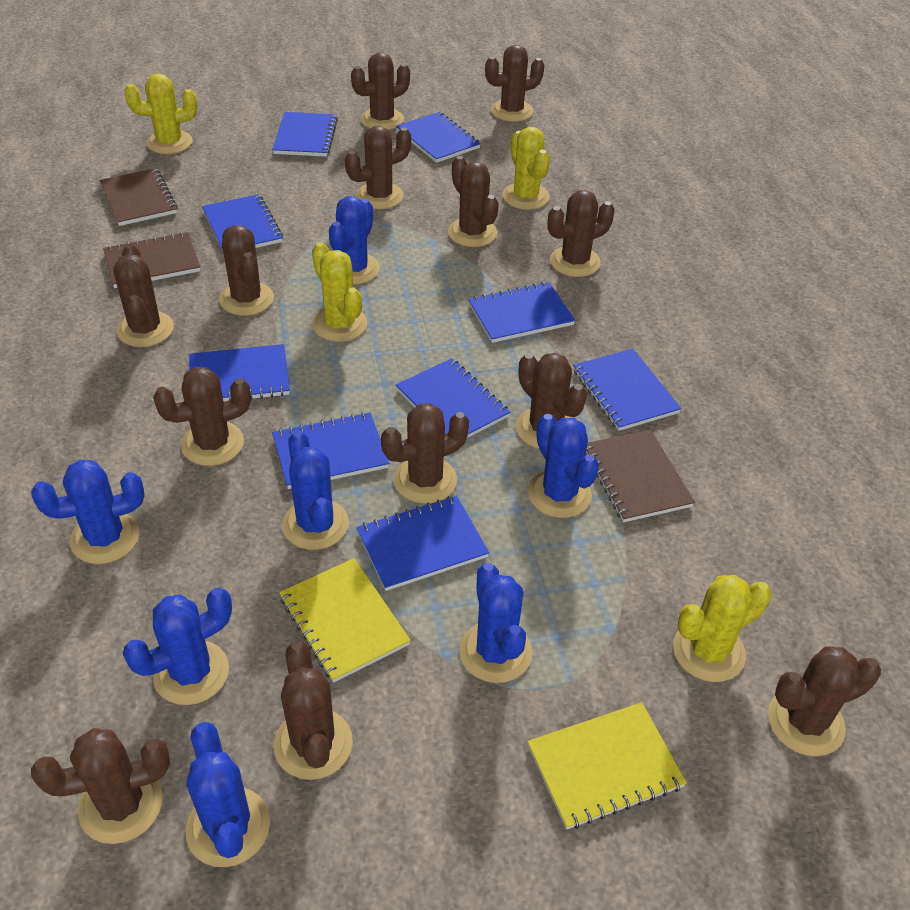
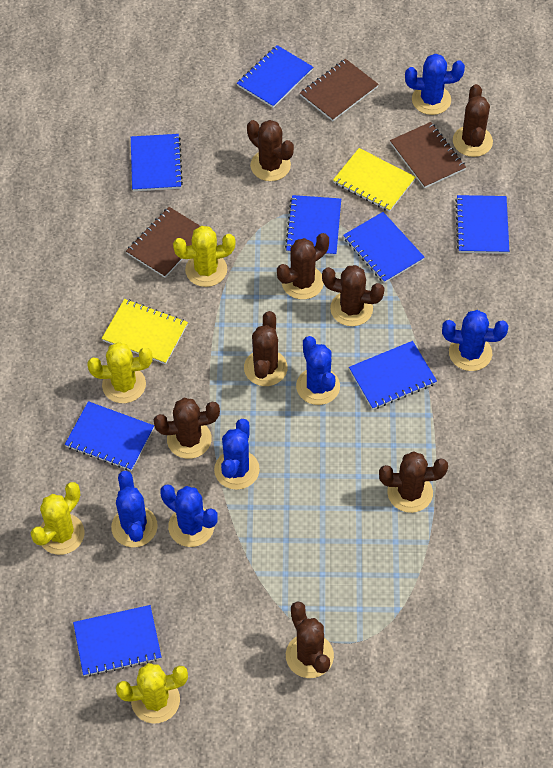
blue cactus: [31,460,145,564] [123,588,232,705] [186,722,270,867] [282,431,349,550] [329,196,380,285] [459,563,532,683] [528,414,599,518] = 7 -> [111,471,158,547] [160,484,218,547] [214,419,260,490] [296,336,340,405] [405,54,465,115] [442,310,508,371] = 6
blue notebook: [189,344,290,402] [202,194,283,251] [272,112,338,157] [272,412,389,489] [356,496,489,591] [396,112,481,163] [396,358,510,438] [468,282,575,343] [573,349,681,431] = 9 -> [65,401,154,471] [73,605,162,676] [131,134,183,191] [237,45,313,108] [285,195,341,256] [343,212,425,283] [349,341,437,410] [455,195,509,254] = 8
brown cactus: [31,728,170,844] [113,244,174,347] [153,367,251,466] [219,225,274,316] [274,641,353,780] [345,126,411,209] [351,52,410,130] [381,403,469,504] [448,156,499,247] [485,45,545,122] [516,352,587,449] [547,190,615,277] [768,646,881,756] = 13 -> [154,398,220,459] [244,311,288,386] [247,120,294,181] [277,233,329,300] [286,601,334,678] [322,265,385,326] [379,451,448,513] [453,84,493,157] = 8

